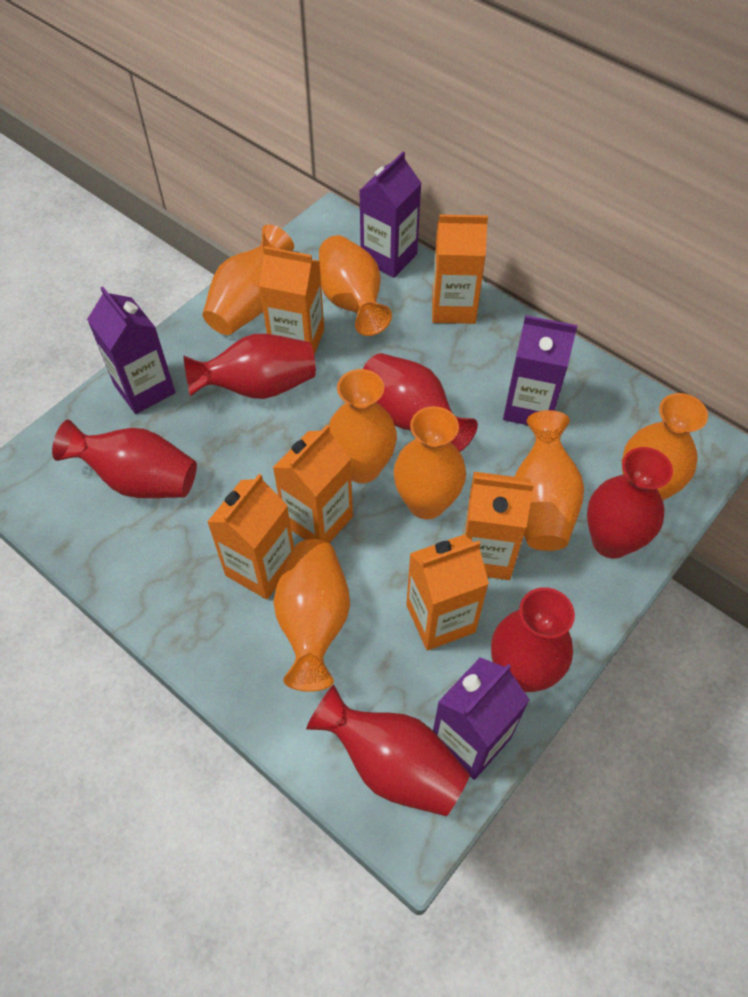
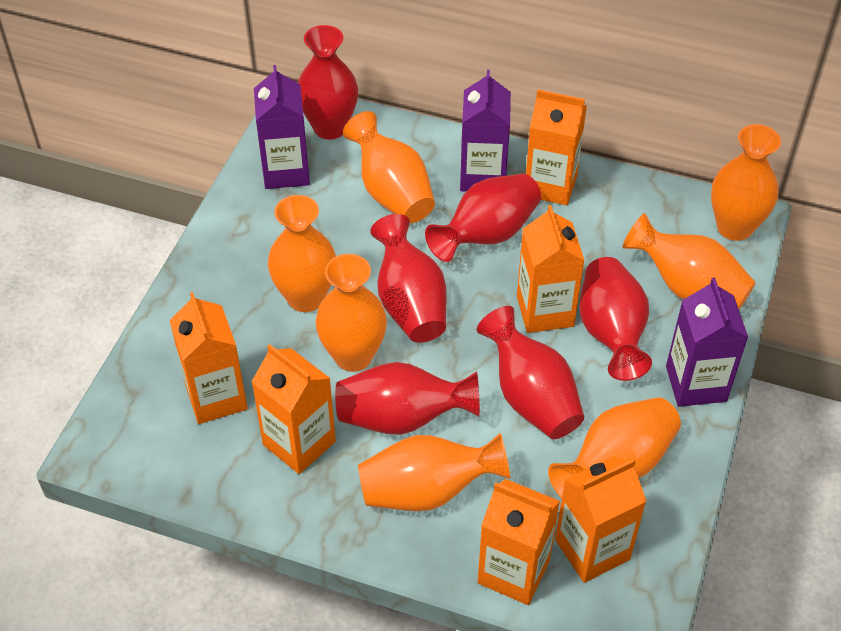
purple carton: [87,286,176,414] [359,152,421,278] [433,658,529,780] [503,315,578,425] = 4 -> [254,65,310,189] [460,70,511,192] [666,278,748,407] = 3

